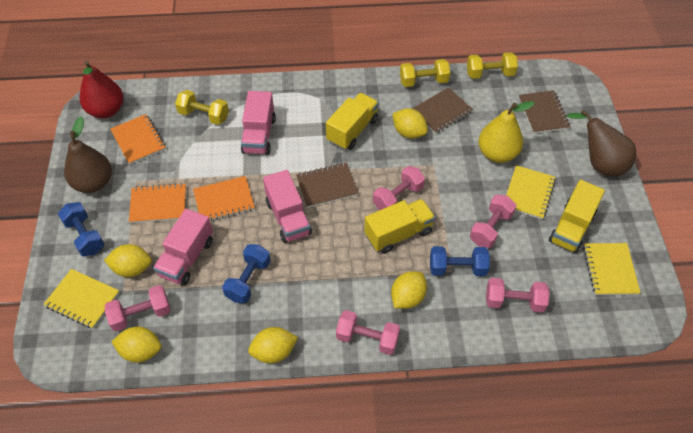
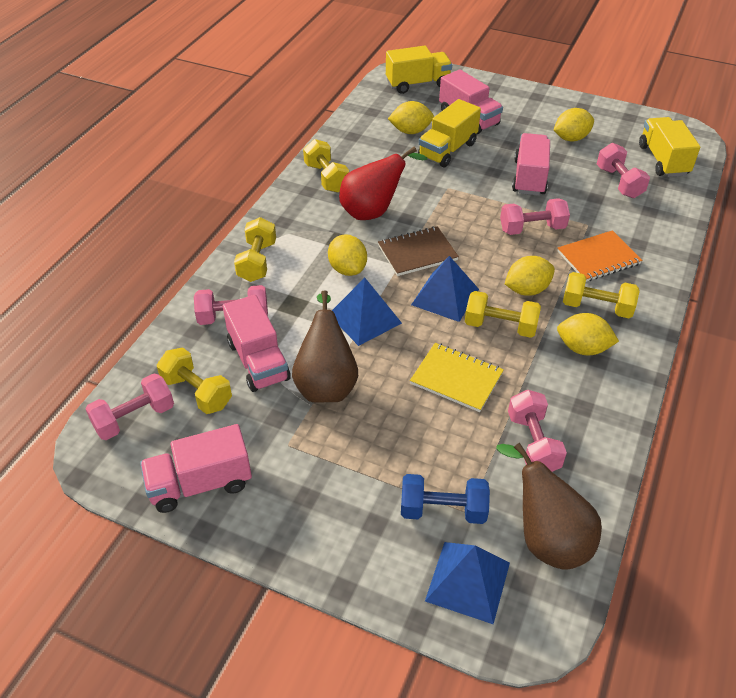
blue dumbbell: [58,202,104,257] [222,244,271,304] [430,246,490,276] = 3 -> [401,474,490,524] = 1
blue pyramid: none = 0 -> [332,278,402,346] [411,256,479,322] [425,542,510,624] = 3
brown notebook: [296,162,359,208] [412,87,473,134] [518,90,571,134] = 3 -> [378,226,459,276] = 1
orange notebook: [110,114,166,165] [129,183,186,223] [193,176,255,221] = 3 -> [558,230,643,282] = 1
pink truck: [153,209,213,285] [241,91,276,155] [263,170,312,243] = 3 -> [140,424,252,513] [223,295,291,392] [439,69,503,134] [512,133,550,195] = 4
yellow dumbbell: [175,90,229,125] [400,59,450,87] [467,52,518,79] = 3 -> [157,348,232,414] [234,217,276,282] [303,139,349,193] [465,291,541,338] [563,272,640,318] = 5
yellow notebook: [43,269,120,329] [506,165,556,219] [583,243,641,295] = 3 -> [410,343,504,412] = 1
yellow pear: [479,101,535,163] = 1 -> none = 0

